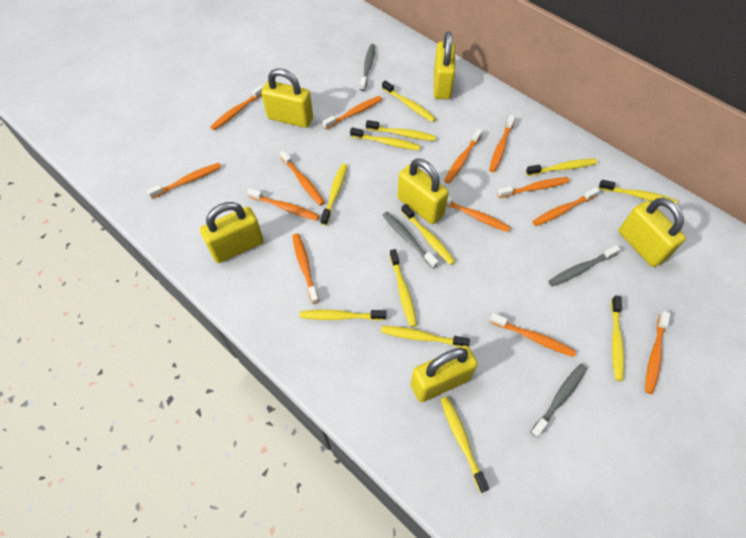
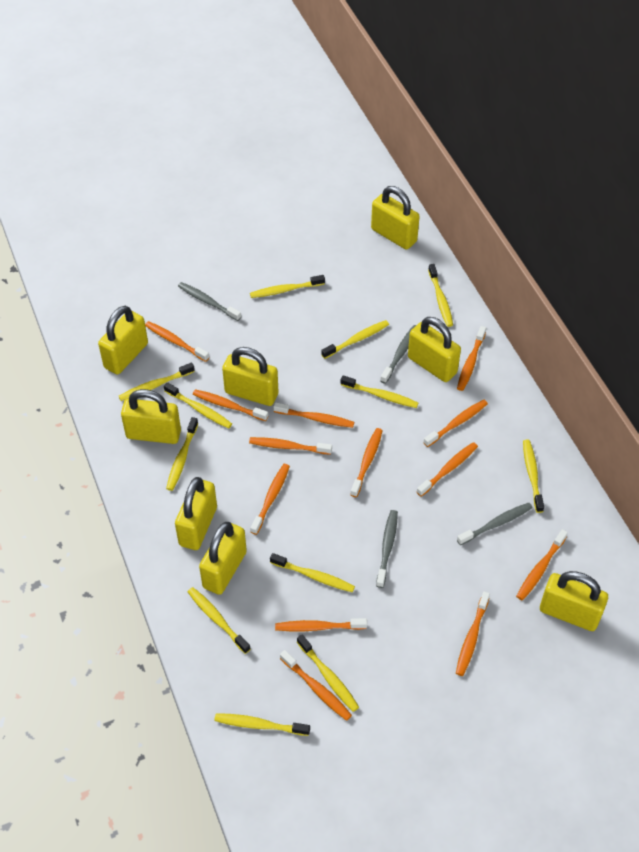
yellow padlock: [200,202,264,263] [261,68,313,128] [397,158,449,224] [411,345,478,402] [434,31,455,99] [619,198,686,267] = 6 -> [98,306,148,375] [121,389,181,444] [175,477,217,550] [199,522,247,595] [222,347,279,406] [371,186,420,249] [408,317,461,382] [540,571,608,631] = 8

